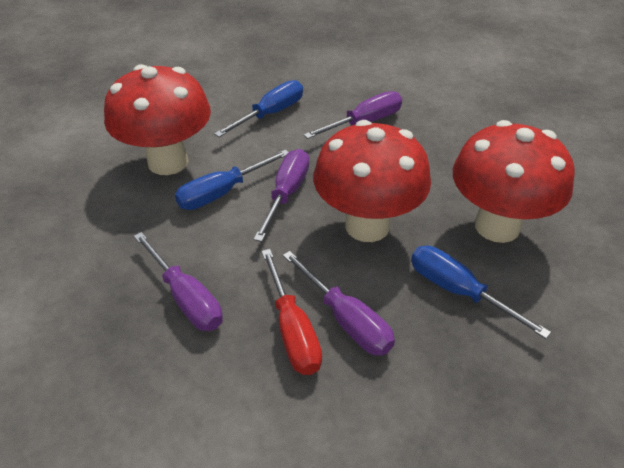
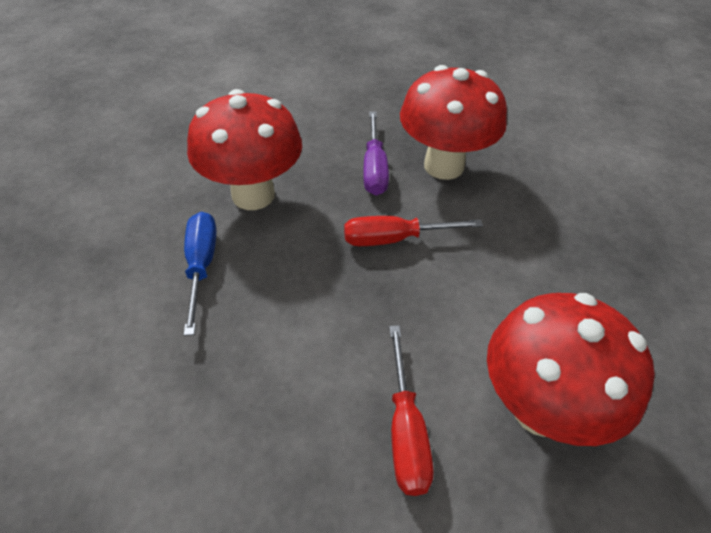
blue screwdriver: [175,149,288,210] [214,80,303,137] [411,246,551,339] = 3 -> [184,212,216,336] = 1
purple screwdriver: [134,232,223,331] [254,149,309,242] [283,251,395,356] [303,91,402,139] = 4 -> [363,111,389,196] = 1
red screwdriver: [261,249,322,375] = 1 -> [344,216,483,246] [389,325,433,496] = 2

